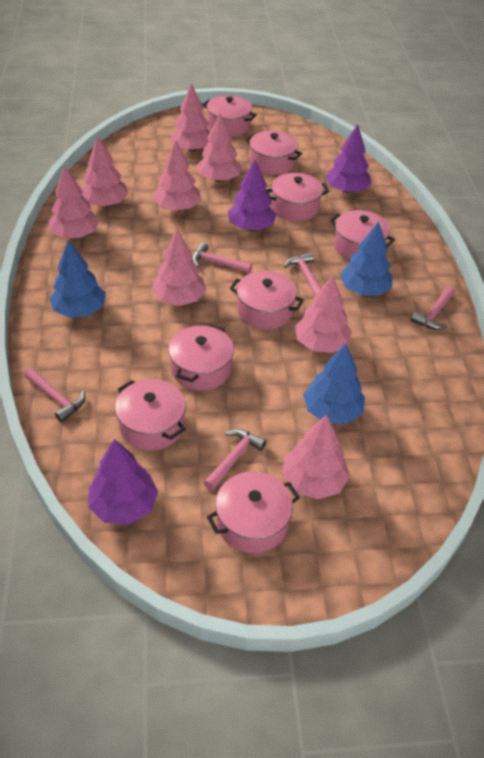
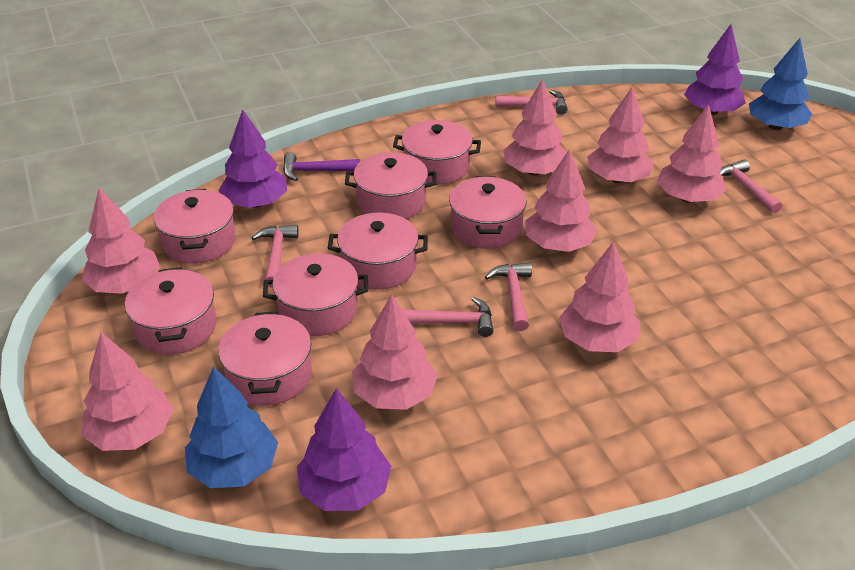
blue tree: [49,240,106,318] [303,343,365,424] [340,221,392,296] = 3 -> [185,366,278,488] [749,38,812,130] = 2
purple hammer: none = 0 -> [283,152,360,181] = 1

